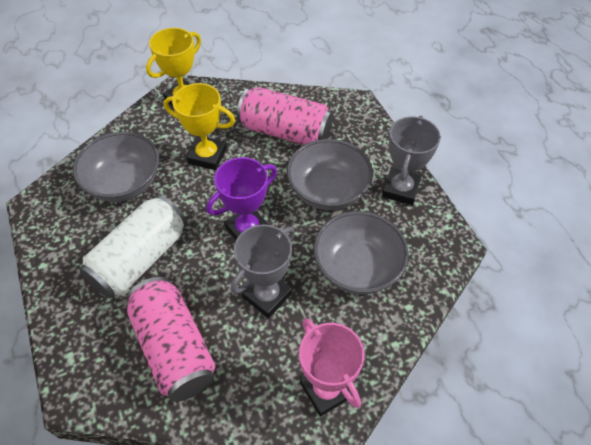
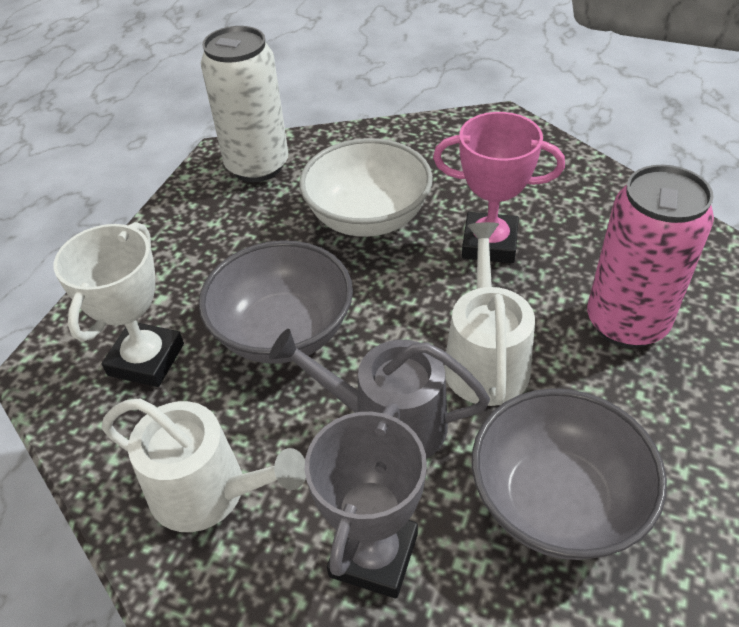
grey bowl: [73,132,159,202] [287,139,373,210] [314,211,409,295] = 3 -> [199,240,353,364] [472,388,667,560] = 2
grey trophy: [231,224,295,318] [382,116,441,205] = 2 -> [305,403,427,598] = 1
grey watering can: none = 0 -> [269,329,490,459] = 1
pink can: [127,277,215,402] [237,87,333,145] = 2 -> [587,165,714,348] = 1
purple trophy: [206,157,277,240] = 1 -> none = 0
white bowl: none = 0 -> [299,138,433,237] = 1
white trophy: none = 0 -> [54,222,184,387] = 1
white watering can: none = 0 -> [102,399,306,532] [444,222,535,406] = 2
yellow trophy: [146,28,201,106] [164,83,235,170] = 2 -> none = 0

